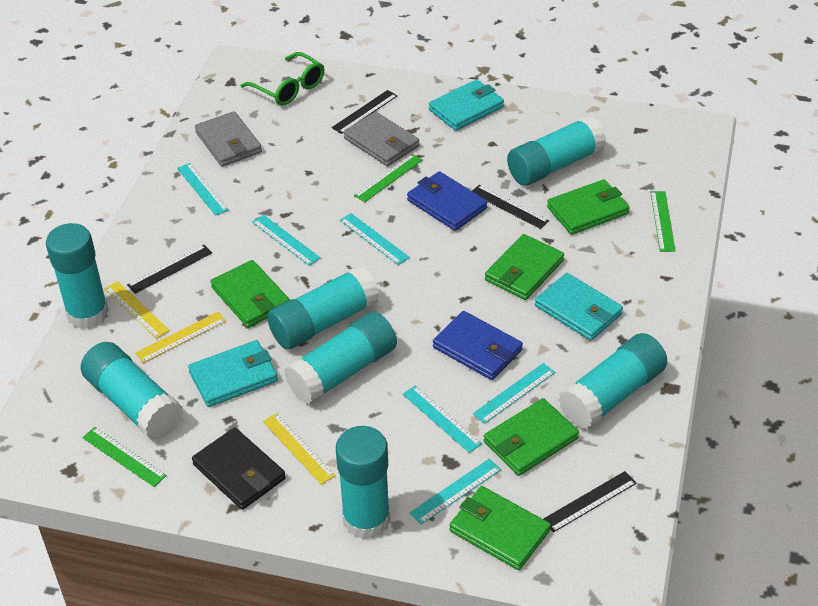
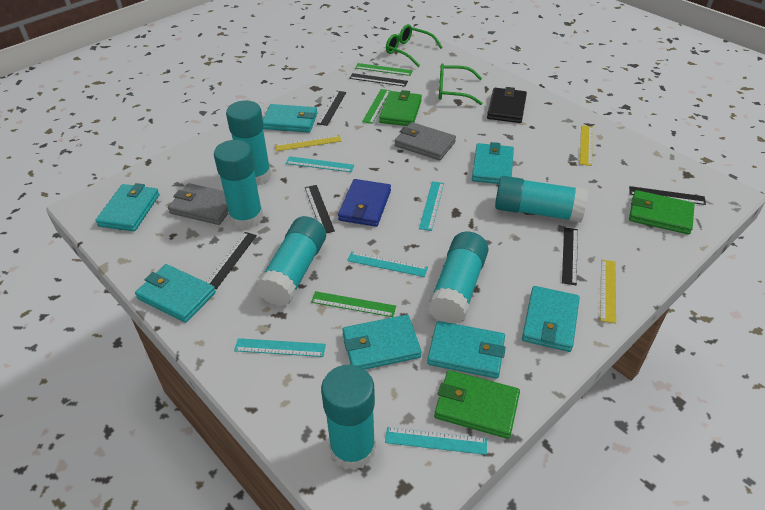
black ruler: [127,245,212,294] [332,90,397,134] [472,184,549,229] [543,471,637,533] = 4 -> [207,232,257,289] [305,185,335,233] [317,91,346,126] [349,73,408,87] [562,227,578,285] [629,186,706,205] = 6
blue wallet: [407,171,487,231] [433,311,523,380] = 2 -> [338,179,391,227] = 1
green glasses: [241,52,324,105] = 1 -> [386,24,443,67] [439,63,482,105] = 2
green wallet: [210,260,290,328] [449,486,551,570] [484,398,579,476] [485,234,564,300] [547,179,630,235] = 5 -> [379,90,422,126] [434,370,520,439] [629,190,695,234] = 3
turquoise glue stick: [46,223,109,329] [81,342,183,440] [267,266,379,350] [284,312,397,404] [336,426,390,540] [507,116,606,186] [558,333,667,429] = 7 -> [214,140,263,229] [226,101,271,185] [256,216,326,306] [321,365,376,470] [428,232,489,324] [495,176,588,223] = 6
turquoise ruler: [177,163,229,216] [252,215,321,266] [340,213,410,265] [403,385,482,453] [410,458,501,525] [473,363,555,424] = 6 -> [234,338,326,357] [286,156,354,172] [347,251,428,277] [385,427,487,455] [419,181,444,231] = 5
turquoise wallet: [188,340,278,407] [429,79,504,131] [535,273,623,341] = 3 -> [95,183,160,231] [135,264,216,323] [263,104,317,133] [342,315,422,370] [427,321,506,378] [472,142,514,184] [522,286,580,352] = 7

